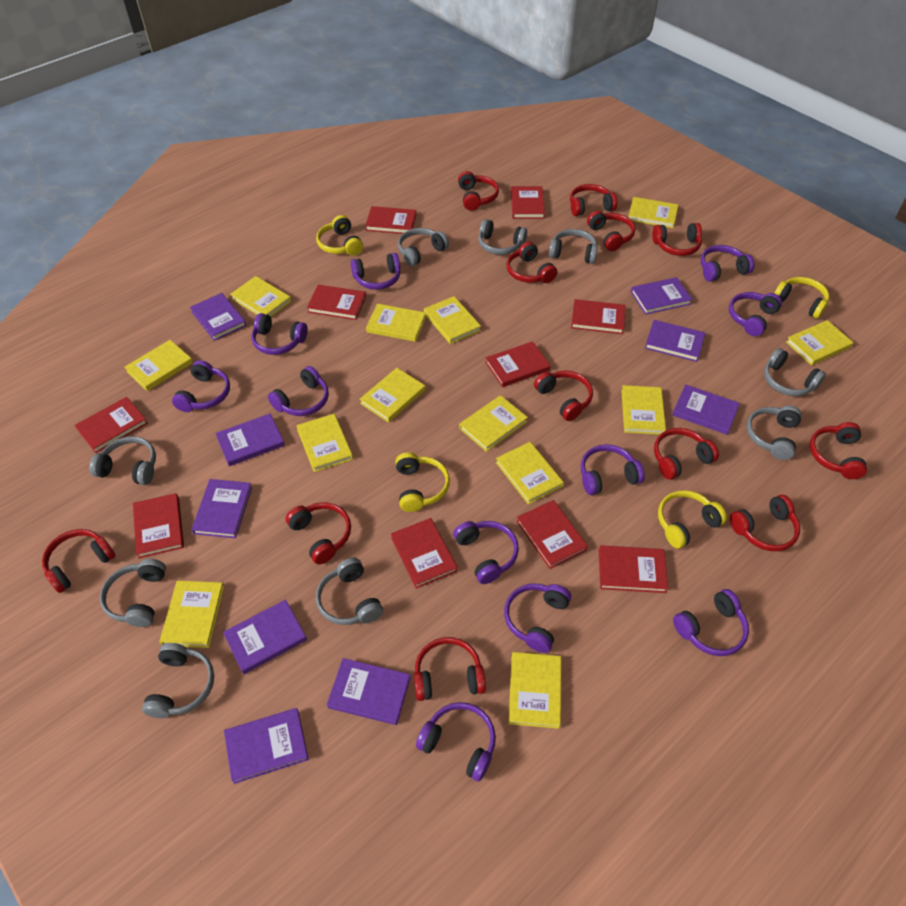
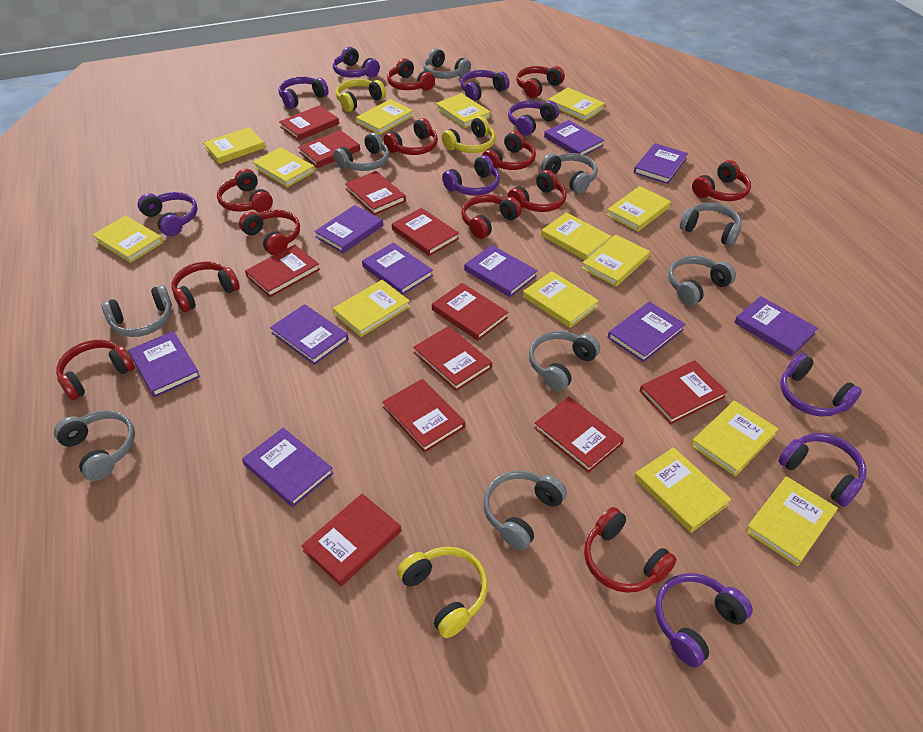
purple book: [190,293,247,341] [191,479,252,538] [215,414,285,466] [223,600,307,674] [224,708,309,784] [327,658,411,725] [631,277,693,315] [645,320,705,362] [672,384,740,435] = 9 -> [129,331,200,397] [242,428,334,507] [270,304,349,365] [314,205,383,253] [362,242,433,295] [464,245,537,297] [544,120,604,155] [608,302,685,362] [634,143,688,184] [734,296,818,357] = 10
purple headphones: [172,360,230,412] [251,313,308,355] [268,366,329,416] [351,253,400,290] [416,702,496,781] [453,521,519,584] [504,584,571,653] [581,444,645,495] [673,589,749,656] [701,245,754,282] [729,292,782,336] = 11 -> [138,192,197,236] [278,77,329,109] [333,47,380,78] [442,155,500,195] [460,70,510,101] [508,100,559,136] [655,573,753,668] [778,433,867,507] [780,353,862,417] = 9
red book: [75,397,148,453] [133,493,184,558] [307,285,366,320] [365,206,416,234] [391,518,458,589] [485,341,551,387] [511,186,545,219] [516,500,588,569] [571,299,625,334] [599,545,668,593] = 10 -> [245,245,320,297] [279,105,339,141] [298,130,360,168] [301,494,401,586] [345,171,406,215] [382,379,465,453] [392,208,459,256] [413,326,492,391] [432,283,508,341] [534,397,624,473] [639,360,727,424] = 11
yellow book: [124,340,193,391] [160,580,224,648] [230,276,291,317] [296,414,353,472] [360,368,425,423] [366,304,426,342] [424,296,481,344] [459,395,528,452] [496,442,564,505] [508,652,562,729] [621,385,666,435] [628,197,678,228] [786,320,854,365] = 13 -> [92,215,164,263] [203,127,266,164] [253,147,315,187] [333,280,410,337] [356,99,414,135] [436,93,491,128] [523,271,599,328] [541,212,612,260] [548,88,605,121] [582,234,650,287] [606,186,671,232] [634,447,731,533] [691,400,778,476] [745,476,838,566] = 14
yellow headphones: [316,215,363,256] [395,452,450,512] [658,490,727,549] [774,277,829,319] = 4 -> [336,79,386,112] [397,547,488,638] [442,116,495,153] = 3

